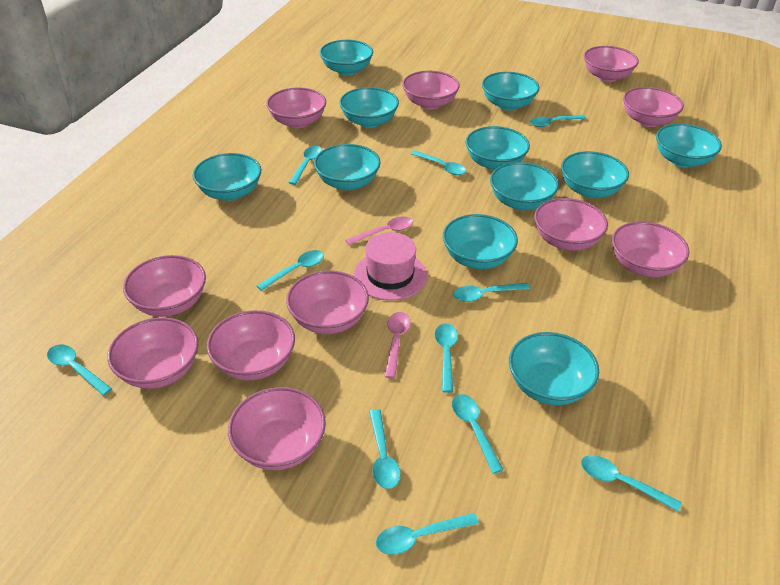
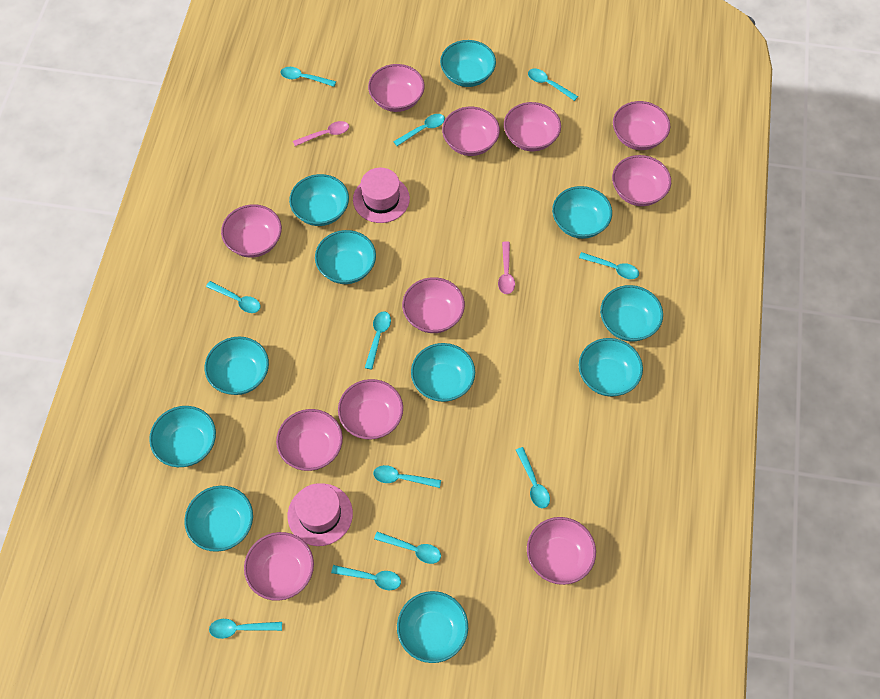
pink hat: [354,232,427,301] = 1 -> [287,483,353,546] [353,168,410,223] = 2

